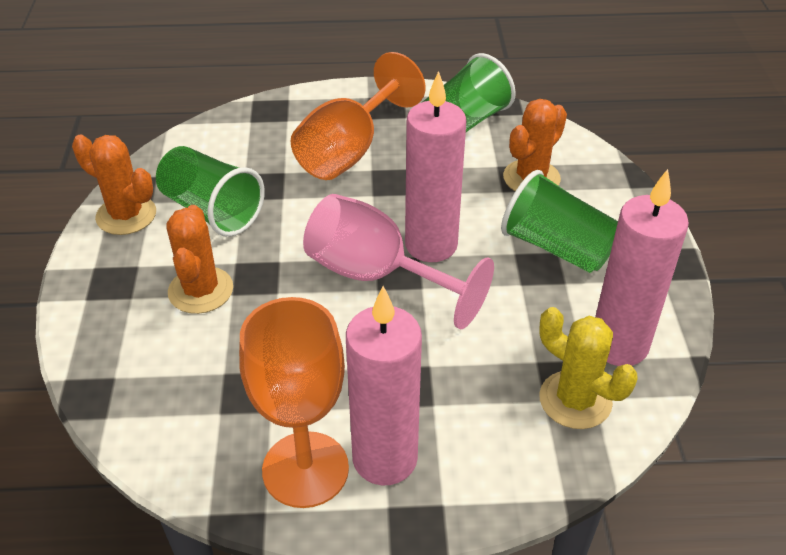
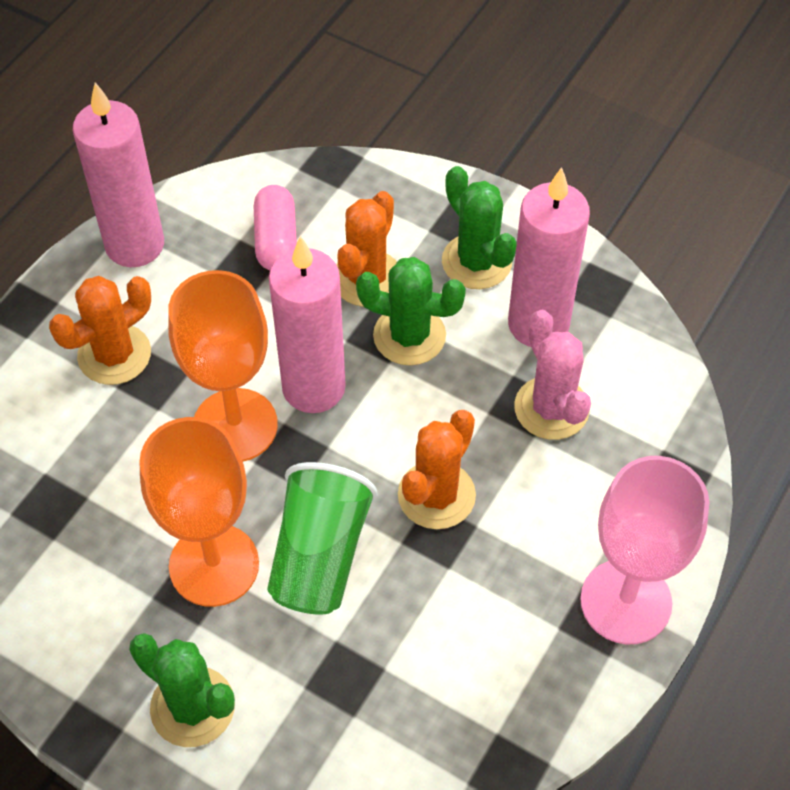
green cactus: none = 0 -> [129,633,235,747] [356,257,466,366] [442,166,517,289] = 3
green cup: [156,146,265,237] [421,53,516,132] [501,170,618,273] = 3 -> [267,462,377,615] = 1
pink cactus: none = 0 -> [514,310,591,440] = 1
pink capsule: none = 0 -> [254,185,297,271] = 1
yellow cactus: [539,307,638,429] = 1 -> none = 0

